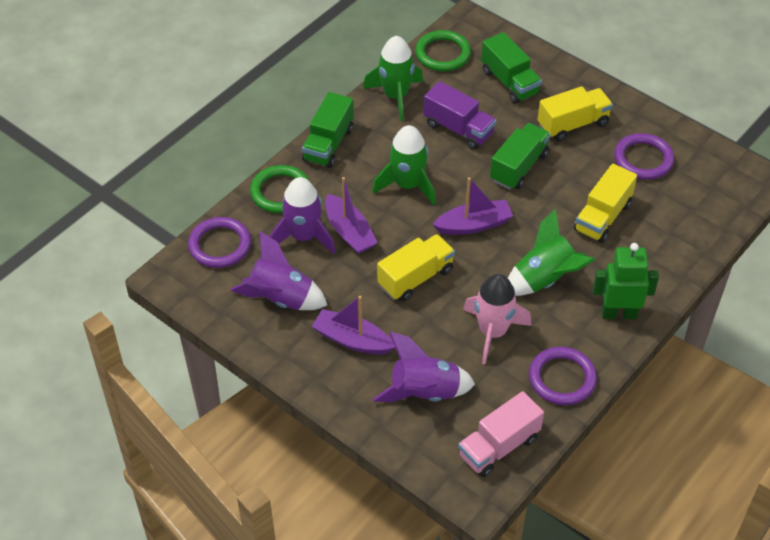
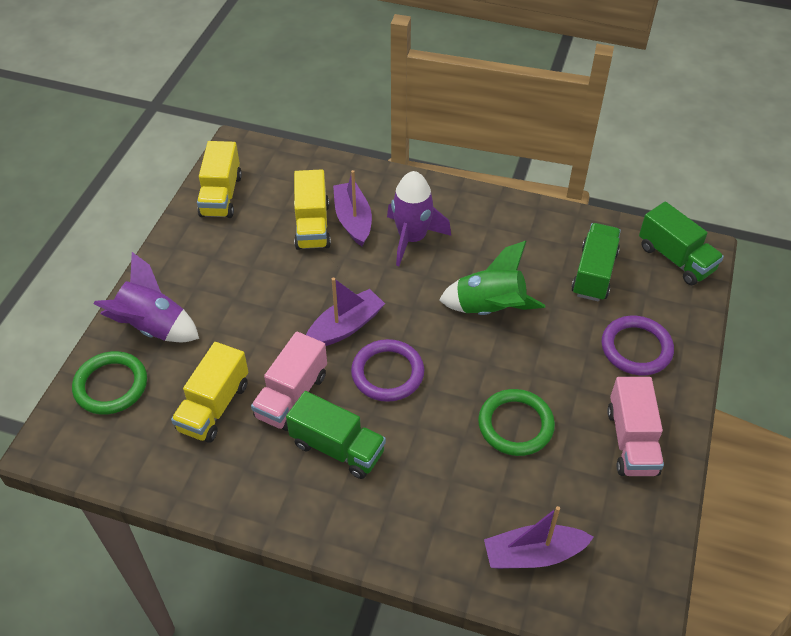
green robot: [593,243,659,319] = 1 -> none = 0
green rocket: [363,36,423,121] [372,125,436,205] [508,209,595,296] = 3 -> [439,241,545,315] = 1
pink rocket: [463,274,532,364] = 1 -> none = 0
pink truck: [458,391,544,477] = 1 -> [251,332,327,431] [607,377,664,476] = 2
purple ring: [188,217,251,268] [529,347,597,405] [614,133,674,180] = 3 -> [351,339,424,402] [602,316,674,375] = 2
purple rocket: [230,231,327,310] [269,177,335,254] [372,332,475,402] = 3 -> [94,252,199,342] [387,171,451,266] = 2
purple truck: [424,81,496,150] = 1 -> none = 0

